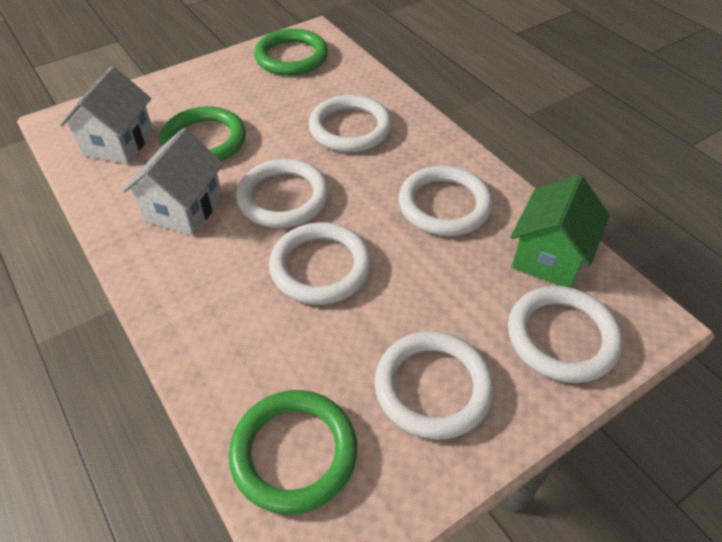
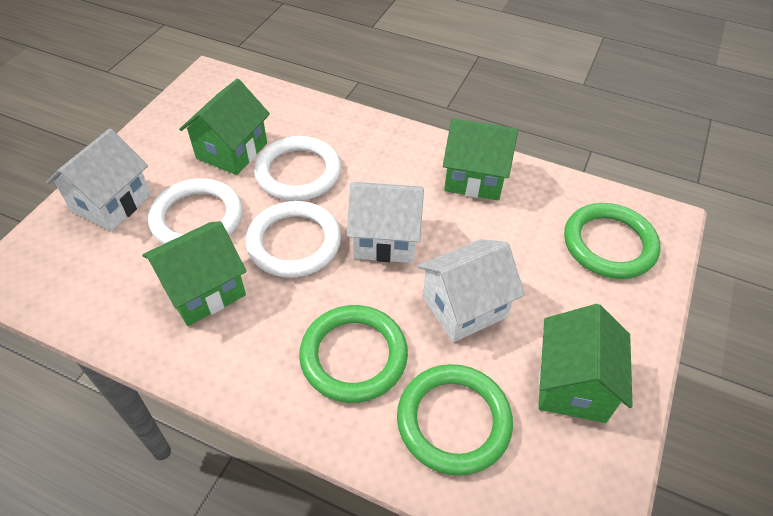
green house: [511,175,610,288] = 1 -> [142,221,247,326] [179,79,270,175] [443,118,518,200] [538,304,633,423] = 4
white house: [60,66,153,164] [123,128,224,236] = 2 -> [46,129,151,231] [347,182,424,263] [418,239,525,342] = 3
white ring: [236,159,329,228] [269,222,372,305] [309,95,392,152] [375,331,494,440] [398,165,493,236] [508,286,623,383] = 6 -> [148,178,242,244] [246,201,341,278] [254,136,341,201] = 3

